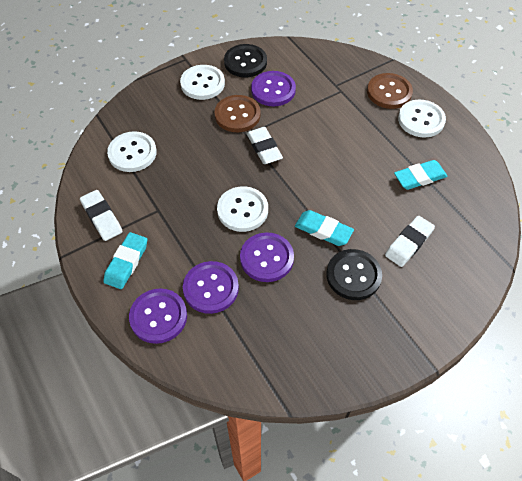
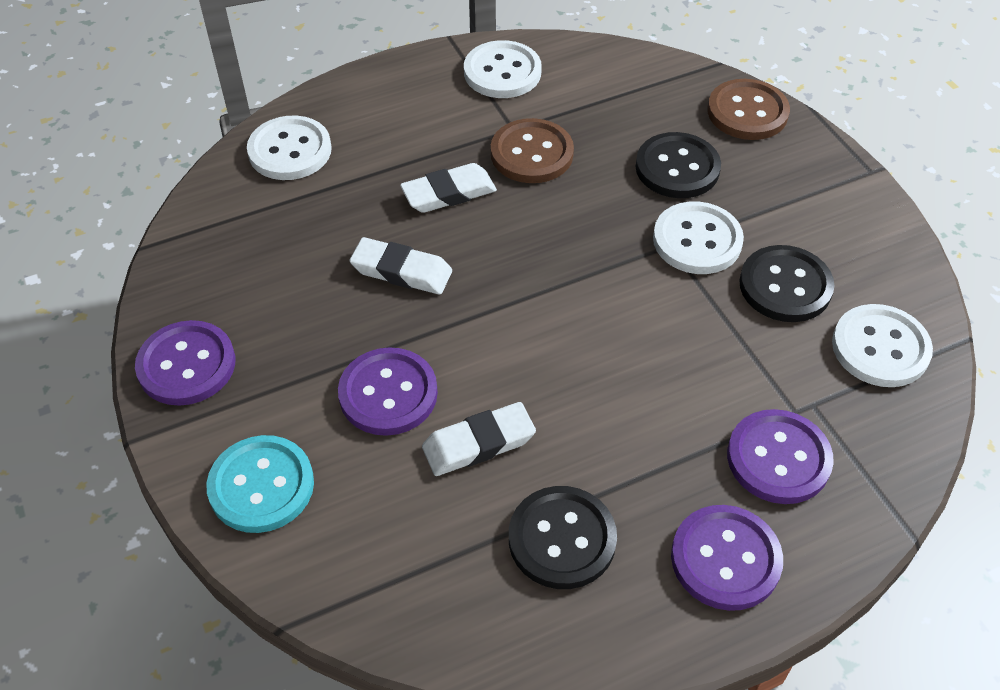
black button: [224,44,267,77] [326,249,382,300] = 2 -> [509,486,617,589] [636,132,721,198] [739,245,835,322] = 3
turquoise button: none = 0 -> [206,435,314,533] = 1
turquoise eraser: [103,232,147,289] [295,210,354,246] [394,160,447,190] = 3 -> none = 0

